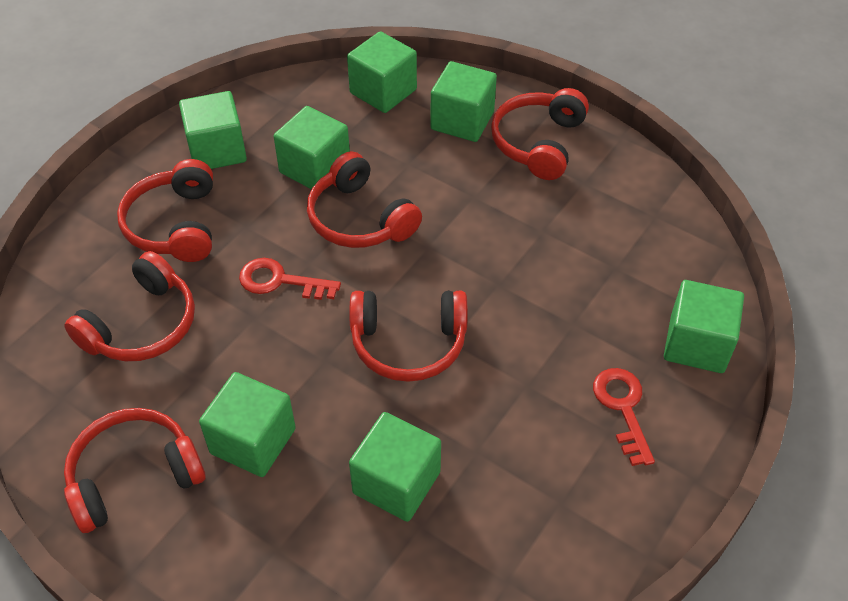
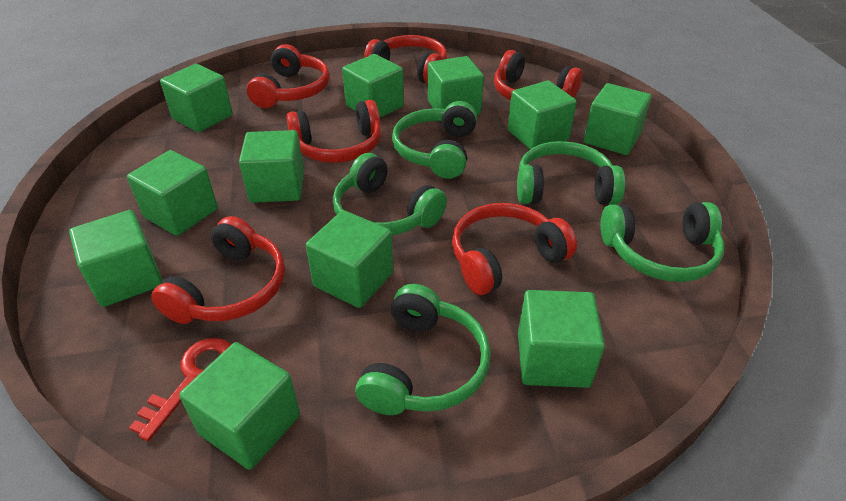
green cube: [179,91,247,169] [199,372,296,477] [274,106,350,189] [347,31,417,113] [349,412,441,522] [430,61,497,142] [664,280,744,373] = 7 -> [69,210,163,307] [127,150,218,236] [160,64,233,132] [179,342,300,470] [239,130,304,203] [306,210,393,308] [342,54,404,118] [428,56,484,114] [508,81,577,149] [518,290,605,388] [584,83,651,155] = 11
green headphones: none = 0 -> [333,153,447,235] [356,284,491,415] [392,101,477,179] [517,141,625,205] [600,202,724,282] = 5
red key: [239,258,341,300] [593,368,655,466] = 2 -> [129,338,231,441] = 1

